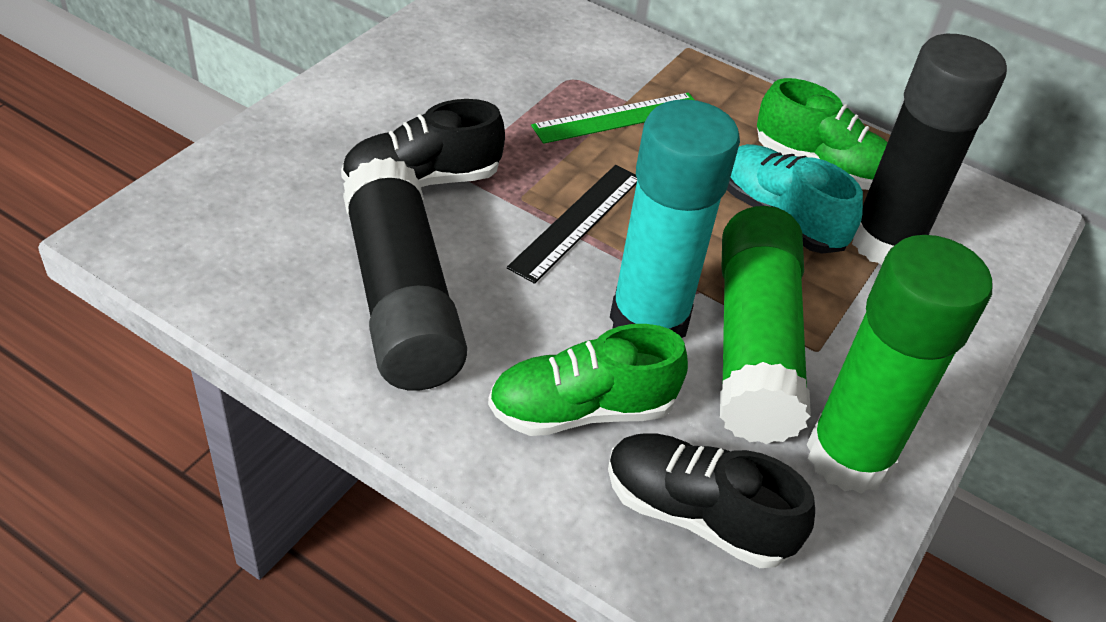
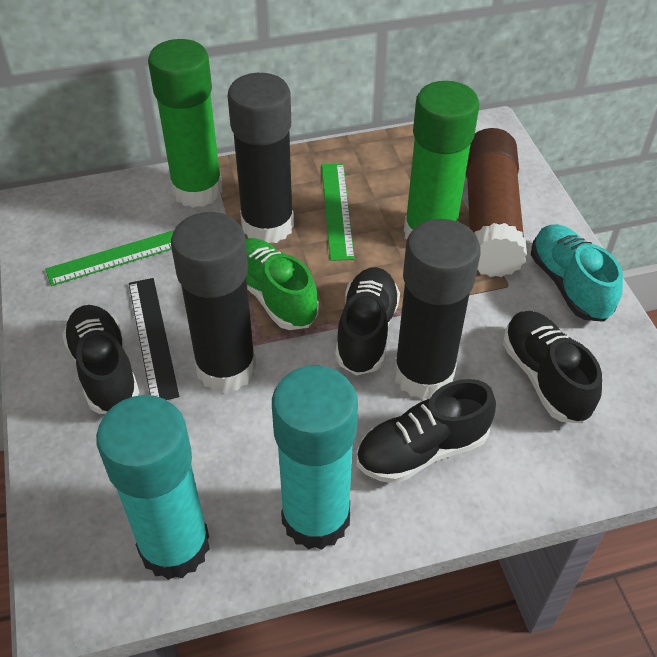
black glue stick: [343,157,467,391] [852,34,1007,265] = 2 -> [171,212,256,393] [228,73,294,243] [394,219,481,400] = 3
black shoe: [341,99,505,187] [608,433,815,568] = 2 -> [62,305,139,414] [335,267,400,375] [356,379,496,483] [503,311,602,423] = 4
brown glue stick: none = 0 -> [466,128,527,277] = 1
green ruler: [531,93,695,144] = 1 -> [45,230,174,286] [321,163,355,261] = 2
green shoe: [488,324,688,436] [757,78,888,190] = 2 -> [245,238,319,330] = 1
turquoise glue stick: [610,99,740,338] = 1 -> [96,395,210,580] [272,366,358,550] = 2

